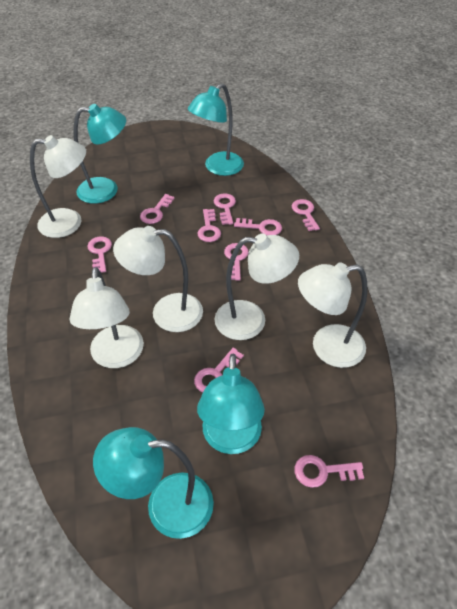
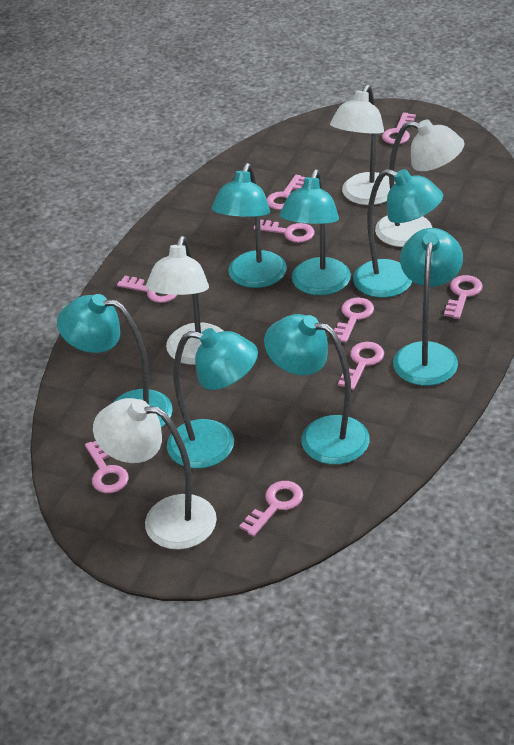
turquoise lamp: [74,104,126,204] [93,427,214,539] [188,83,244,176] [197,354,265,454] = 4 -> [57,294,173,428] [167,328,258,468] [212,163,287,288] [264,314,369,464] [280,169,351,295] [353,169,443,298] [393,228,463,386] = 7
white lamp: [30,135,86,238] [70,267,144,368] [113,226,203,332] [215,233,299,340] [298,262,367,368] = 5 -> [93,398,217,550] [146,236,223,365] [330,85,395,205] [375,120,464,247] = 4

